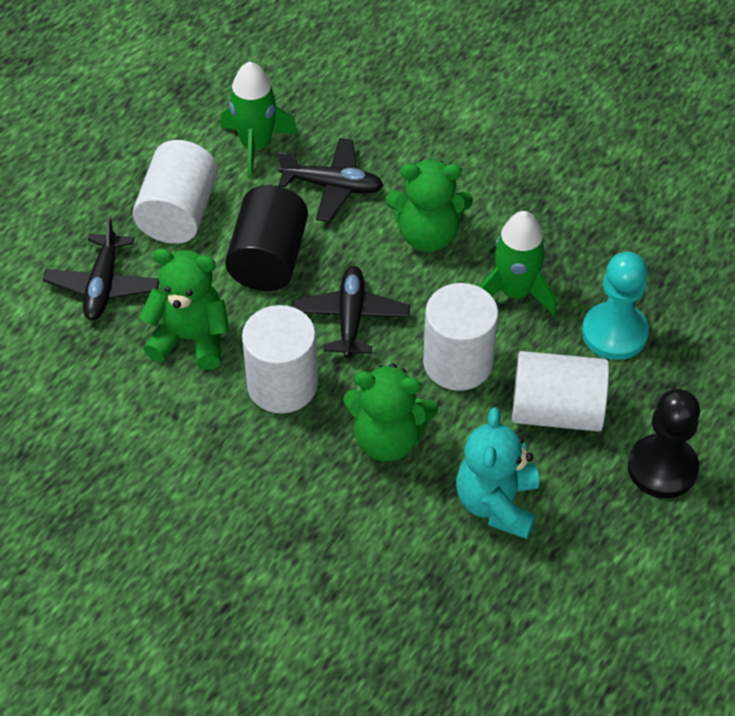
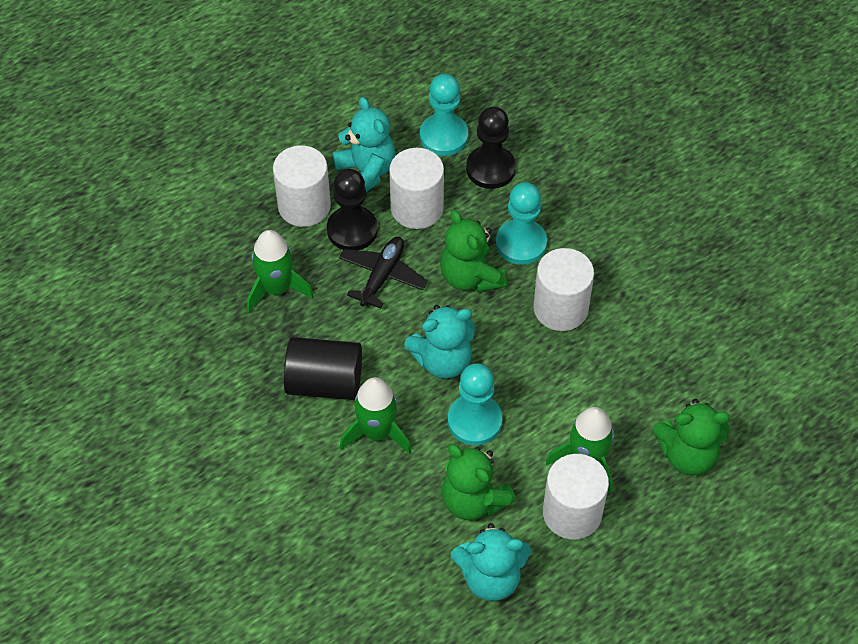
black pawn: [628,389,700,498] = 1 -> [327,169,378,250] [466,107,516,189] = 2
black plane: [43,216,159,320] [278,138,384,222] [292,266,410,358] = 3 -> [339,237,428,309] = 1
green rocket: [220,61,298,179] [479,211,557,316] = 2 -> [247,230,314,312] [340,377,411,454] [546,407,614,493] = 3
turquoise pawn: [582,252,649,360] = 1 -> [420,74,468,156] [448,363,502,445] [496,183,547,265] = 3
turquoise teddy bear: [456,407,539,539] = 1 -> [332,97,395,192] [404,305,475,379] [451,523,531,601] = 3

